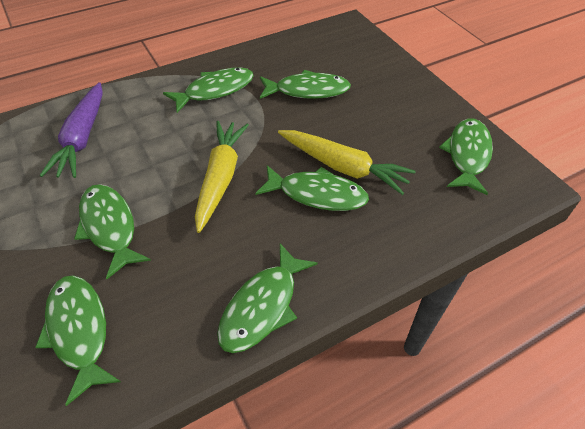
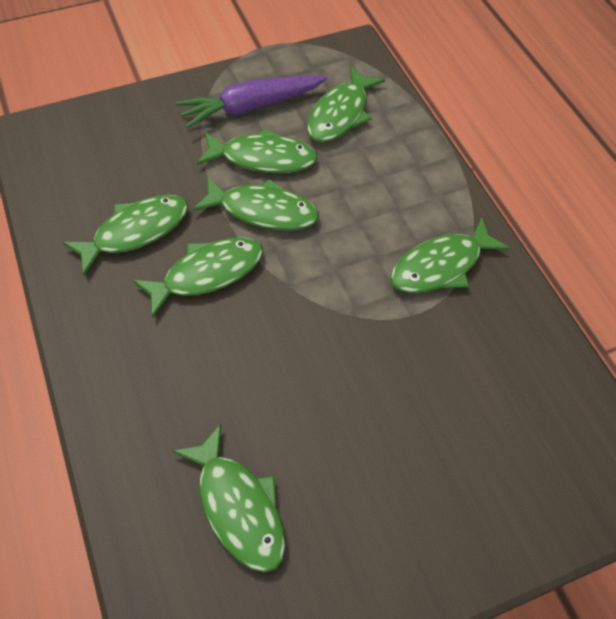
yellow carrot: [195,121,249,233] [278,130,416,195] = 2 -> none = 0

